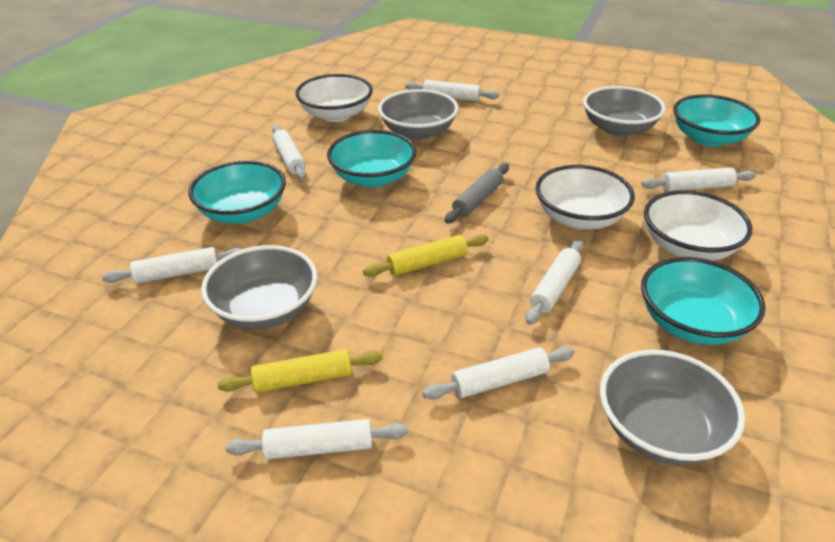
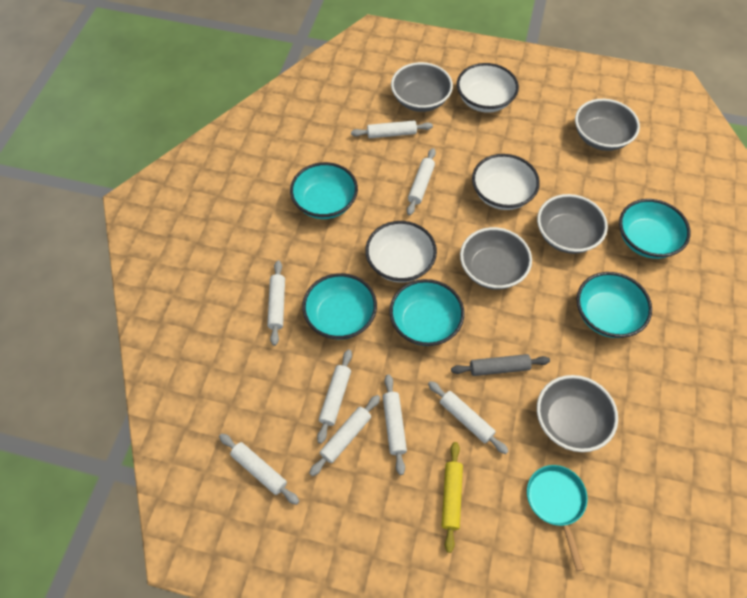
grey bowl: [201,245,318,329] [378,89,459,140] [583,86,666,137] [600,350,745,465] = 4 -> [391,62,453,112] [460,227,532,290] [537,194,608,254] [537,375,618,452] [575,99,640,151] = 5
turquoise bowl: [188,160,286,224] [327,130,416,188] [641,257,766,345] [673,94,760,147] = 4 -> [290,162,358,219] [302,273,377,340] [389,279,464,346] [577,272,652,338] [619,199,691,259] = 5
turquoise pan: none = 0 -> [527,465,588,571] = 1
white rolling pin: [102,247,242,284] [225,419,408,459] [272,125,306,180] [405,80,499,101] [422,347,575,400] [526,239,584,325] [641,167,756,192] = 7 -> [219,433,299,505] [267,261,285,346] [309,395,380,476] [317,349,352,444] [351,120,433,138] [383,374,407,475] [407,148,436,215] [428,381,508,454] = 8
yellow rolling pin: [217,349,383,393] [363,234,489,277] = 2 -> [442,442,463,553] = 1

